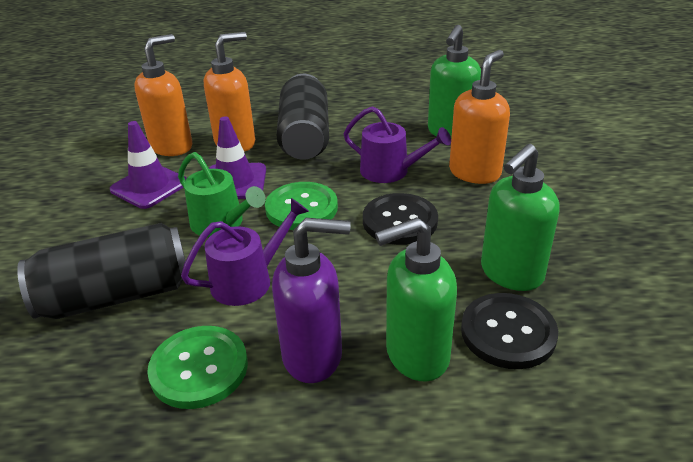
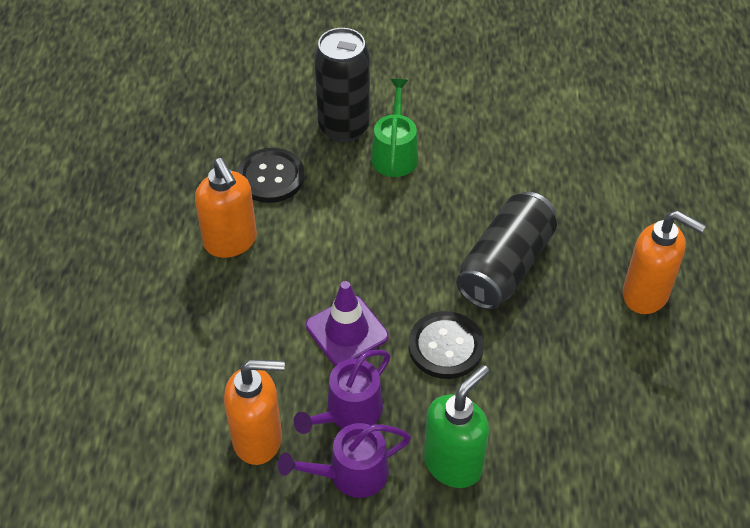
green button: [147,326,248,409] [265,182,338,230] = 2 -> none = 0
green soap dispenser: [375,217,457,382] [428,25,481,137] [481,144,560,291] = 3 -> [424,365,489,488] = 1
purple soap dispenser: [272,218,351,383] = 1 -> none = 0
purple traffic cone: [110,121,187,209] [209,116,266,199] = 2 -> [306,281,389,366] = 1

